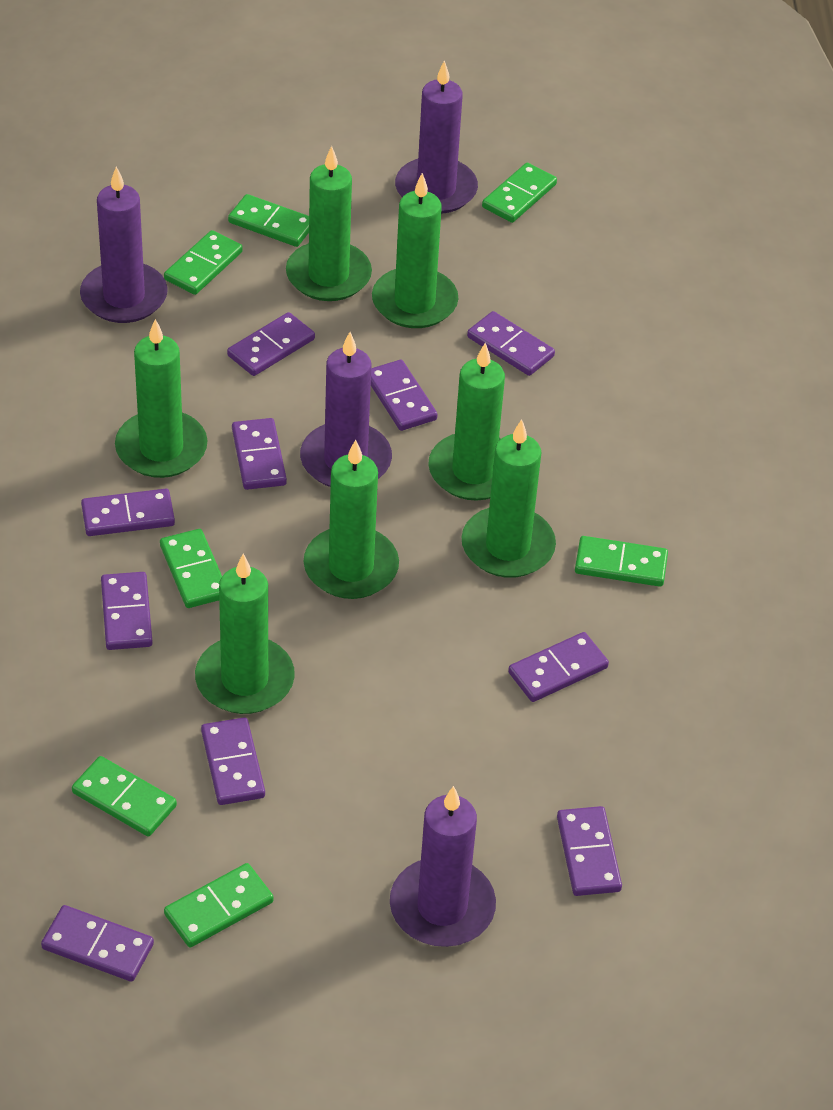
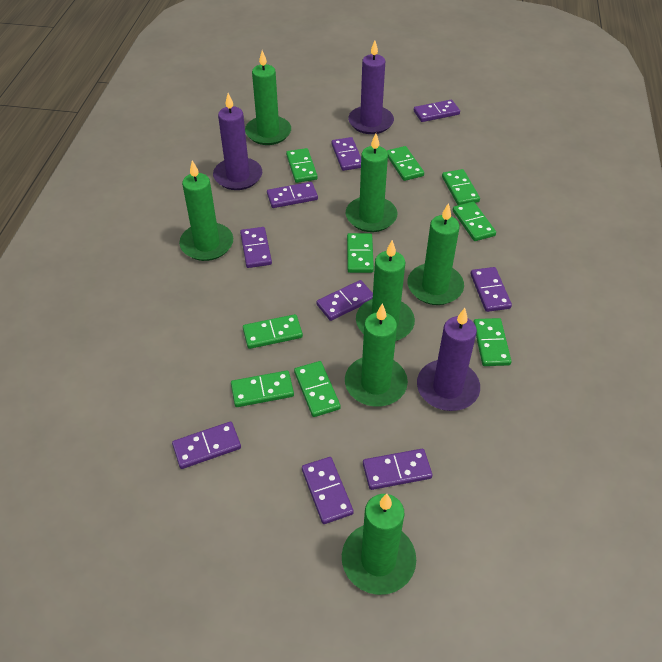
green domino: [72,756,177,836] [160,529,222,608] [164,230,243,295] [164,863,274,947] [228,194,309,247] [482,163,557,223] [575,536,668,587] = 7 -> [231,371,294,407] [243,314,303,349] [286,148,318,183] [294,361,341,417] [347,233,374,273] [387,146,424,181] [442,169,480,205] [453,202,496,241] [474,318,511,366] = 9
purple candle: [80,167,168,323] [300,332,392,487] [390,786,496,947] [395,60,478,214] = 4 -> [213,93,262,190] [348,40,394,134] [417,308,480,411] = 3
purple domino: [41,905,154,982] [81,489,175,536] [101,572,153,650] [201,717,265,805] [227,312,315,376] [232,418,287,490] [371,360,438,431] [467,311,555,376] [508,632,609,702] [557,806,622,896] = 10 -> [172,422,241,469] [240,227,272,268] [267,182,318,208] [302,457,354,524] [316,280,373,321] [331,137,361,171] [363,449,432,490] [414,100,460,122] [470,267,512,312] = 9

